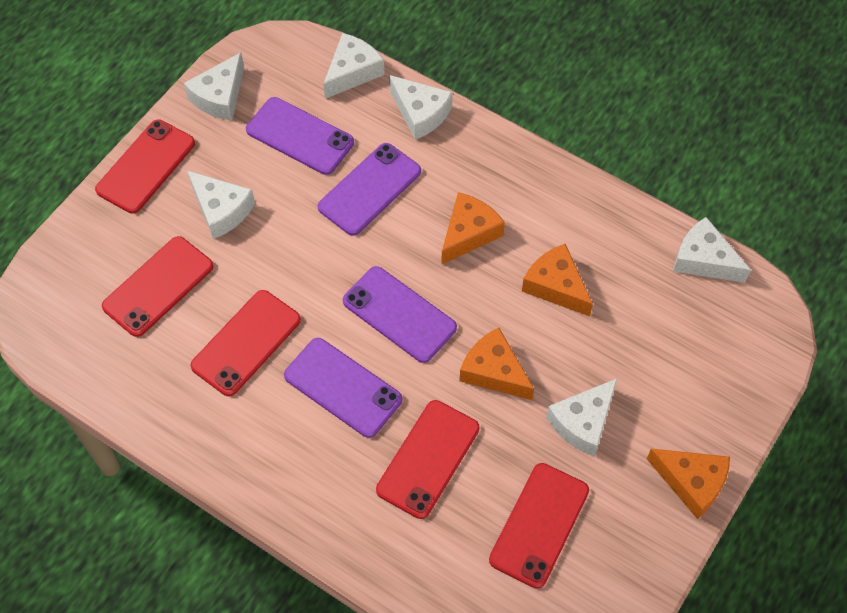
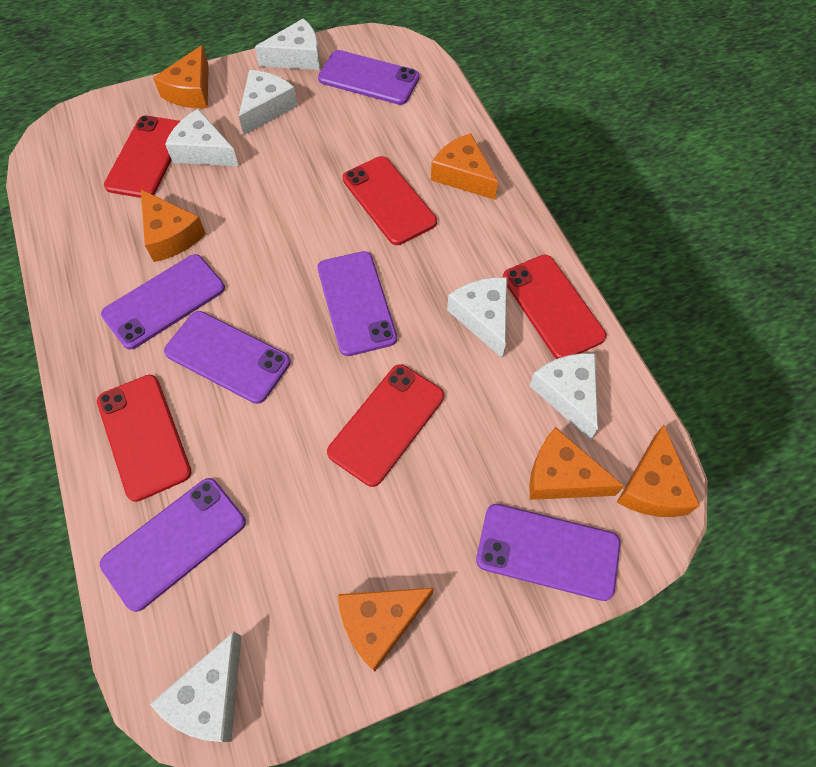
orange cheese: [441,192,505,265] [460,328,534,400] [522,244,593,316] [647,449,730,519] = 4 -> [141,190,206,262] [153,45,209,108] [338,588,434,672] [431,133,498,200] [529,427,624,500] [617,425,700,517] = 6
purple phone: [246,97,354,175] [284,338,402,438] [318,143,421,236] [343,266,457,363] = 4 -> [100,478,246,612] [101,254,225,350] [164,311,290,404] [317,251,397,356] [318,50,420,105] [476,504,621,601] = 6

